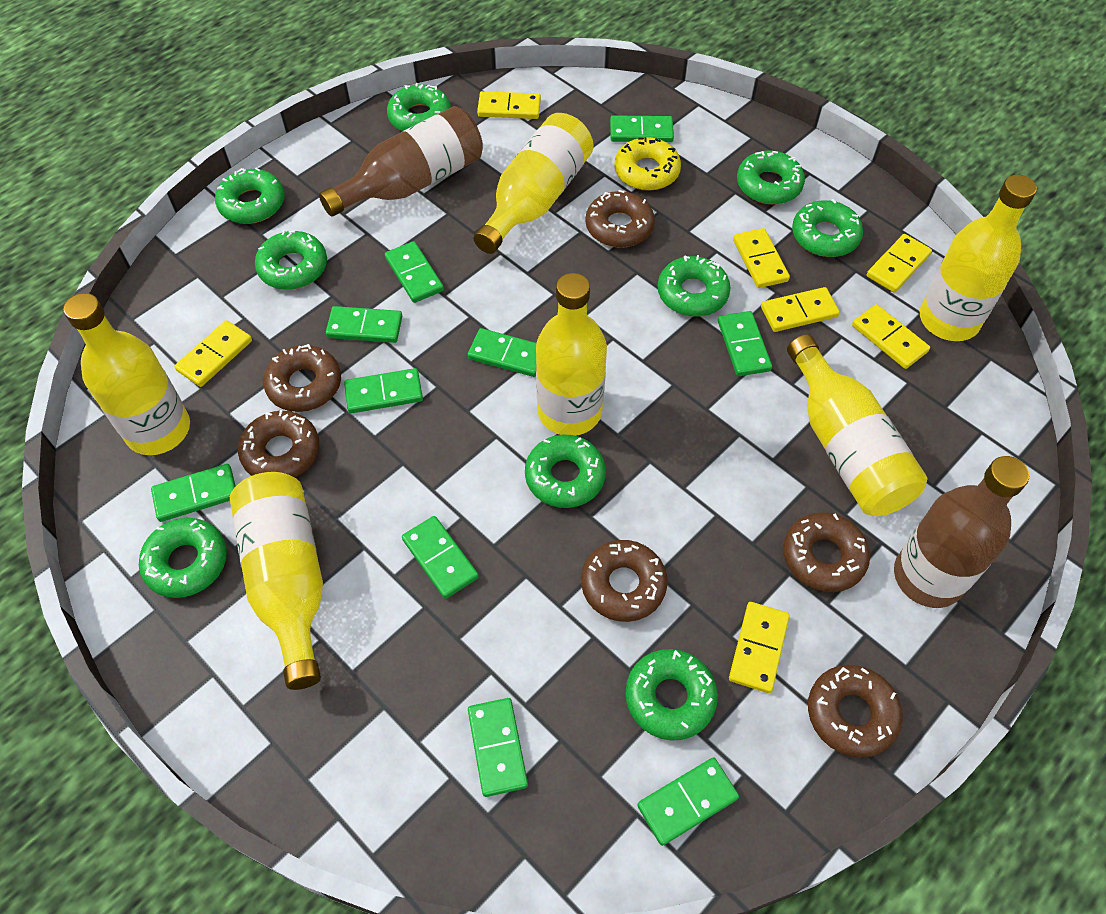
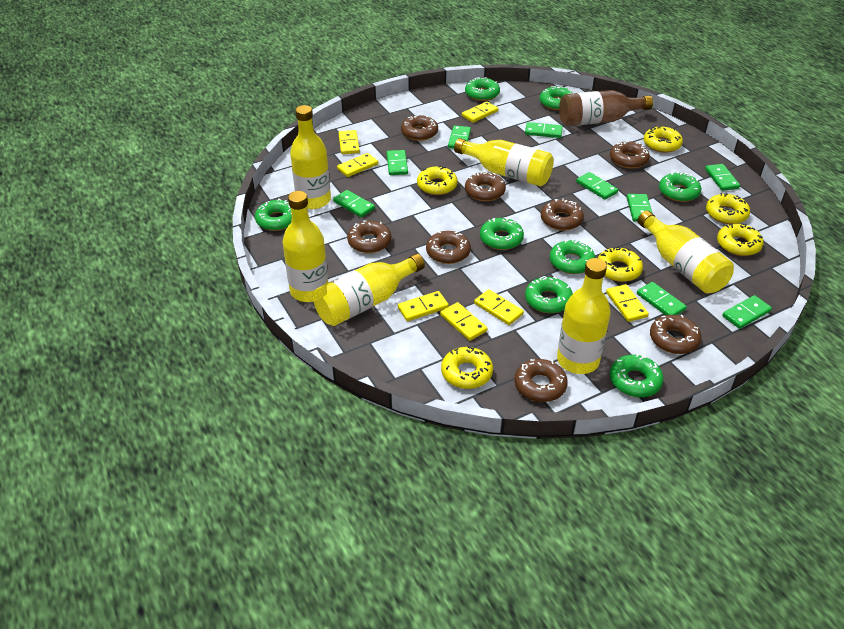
brown bottle: [319,106,483,217] [894,456,1029,608] = 2 -> [559,90,653,126] = 1
brown donut: [238,410,319,477] [263,344,341,412] [581,540,668,622] [585,190,655,248] [783,512,870,592] [808,665,903,758] = 6 -> [347,221,391,253] [401,115,438,141] [426,231,471,264] [465,171,506,201] [514,359,568,402] [541,198,584,231] [610,141,650,169] [650,315,701,354] = 8
green domino: [151,464,236,522] [326,306,402,343] [344,368,423,413] [385,241,444,303] [402,516,479,599] [468,328,536,377] [468,698,528,797] [610,115,674,142] [637,758,739,846] [718,311,772,376] = 10 -> [333,190,375,217] [387,150,408,175] [448,126,471,149] [525,122,563,138] [576,172,618,200] [627,194,653,222] [637,282,687,315] [705,164,740,191] [722,295,772,329] = 9
green donut: [139,518,227,598] [215,168,285,224] [255,231,327,290] [387,83,451,131] [525,435,606,508] [625,649,718,741] [658,255,731,317] [737,150,805,204] [792,199,863,257] = 9 -> [255,199,292,231] [465,77,500,101] [480,217,524,250] [525,276,573,313] [540,86,574,110] [550,239,595,274] [610,354,663,397] [659,172,701,202] = 8
yellow donut: [614,137,681,191] = 1 -> [417,166,458,195] [441,346,493,389] [598,246,643,282] [644,126,683,153] [706,193,750,224] [717,223,764,256] = 6

